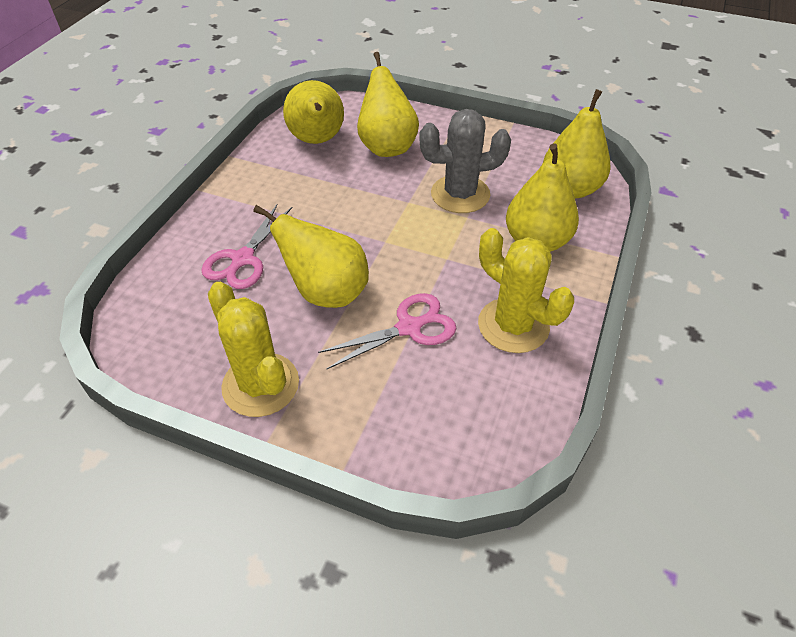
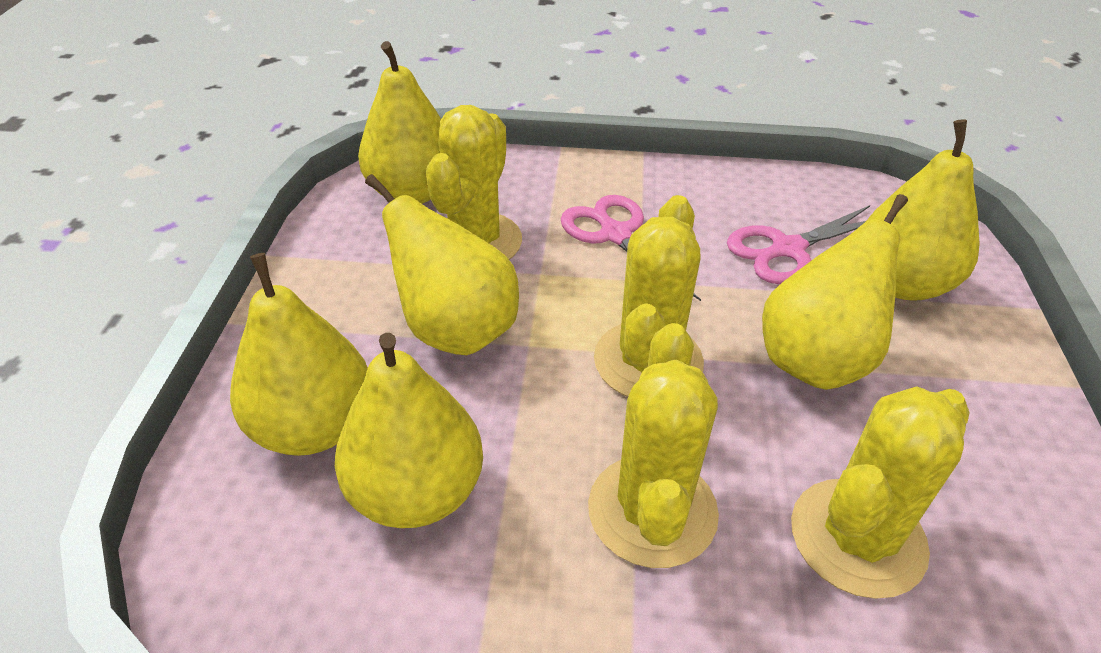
grey cactus: [419,109,511,213] = 1 -> none = 0
yellow cactus: [208,282,299,417] [478,228,574,353] = 2 -> [426,105,522,260] [588,323,719,568] [594,195,704,397] [791,386,970,599] = 4
yellow pear: [253,205,369,308] [283,80,344,144] [357,52,419,157] [506,143,579,252] [543,89,611,198] = 5 -> [230,253,368,456] [335,333,483,528] [358,41,441,204] [365,174,519,355] [762,194,908,390] [866,119,980,301] = 6

